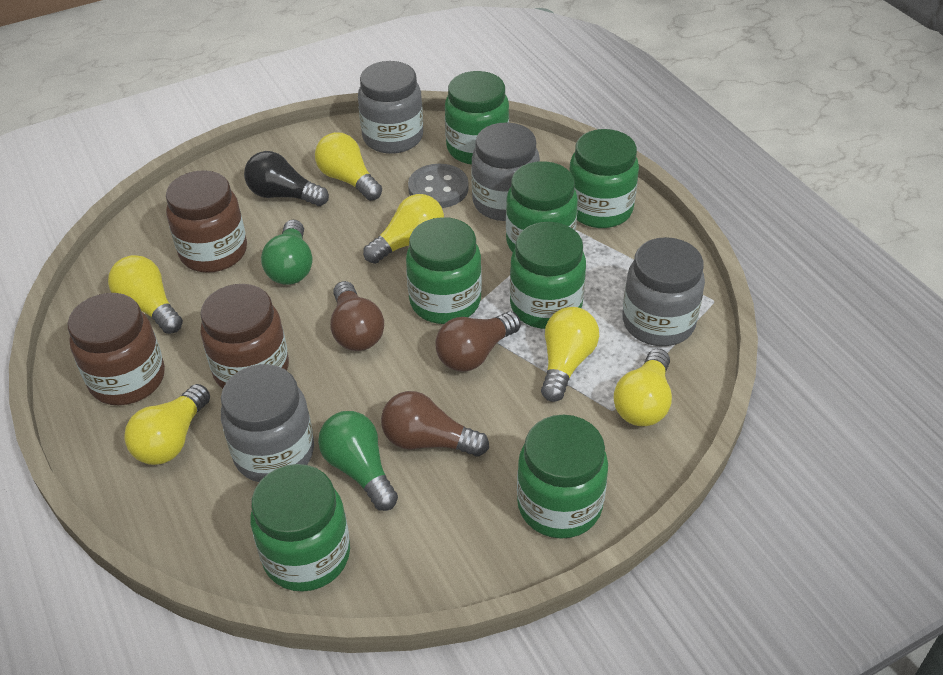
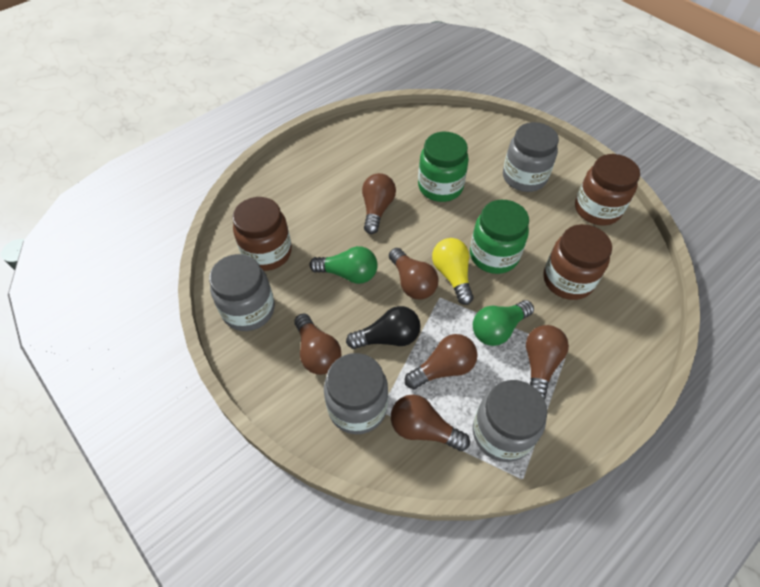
brown light bulb: [330,281,384,351] [381,391,489,456] [435,312,521,372] = 3 -> [295,313,341,375] [362,173,396,234] [389,248,438,299] [391,395,470,451] [405,334,478,389] [526,325,569,400] = 6
green jar: [251,464,350,592] [406,217,482,324] [445,71,509,165] [506,161,578,252] [510,222,586,329] [517,415,608,539] [569,129,639,228] = 7 -> [418,132,469,202] [470,200,529,274] = 2
grey button: [408,164,469,208] = 1 -> none = 0
yellow light bulb: [108,255,183,334] [124,384,210,465] [315,132,382,201] [363,194,444,264] [541,307,599,402] [614,349,672,426] = 6 -> [432,238,474,305] = 1

